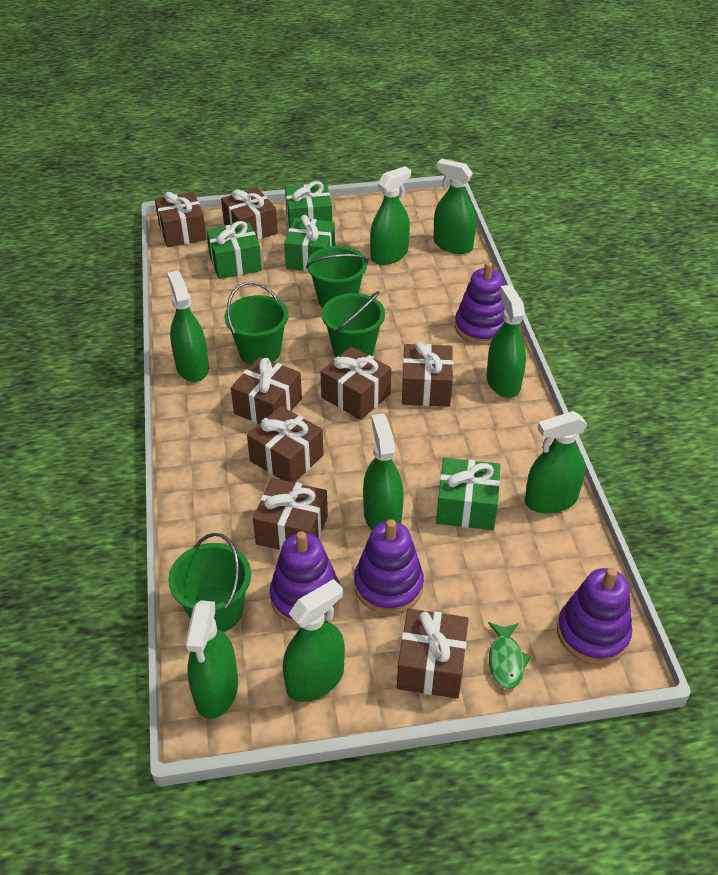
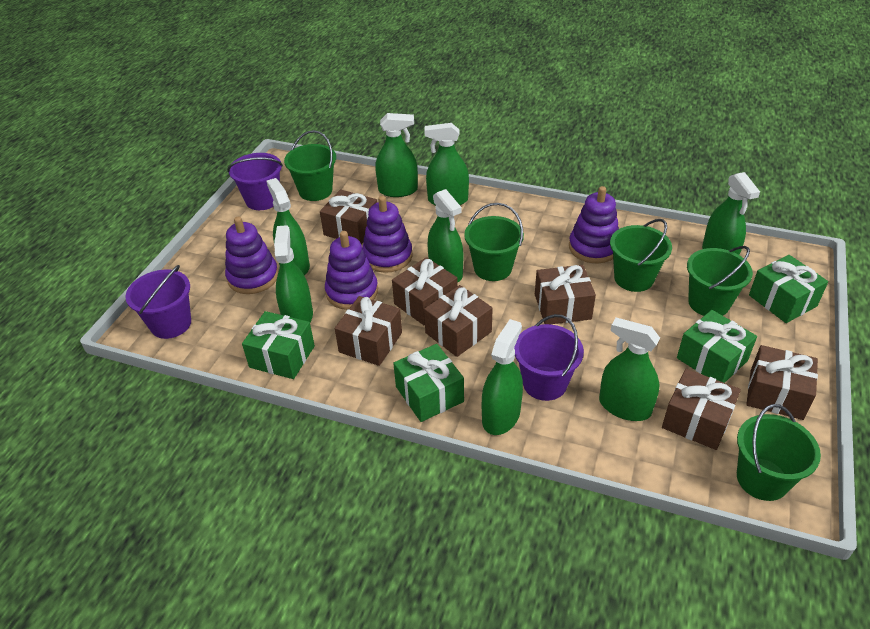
brown gift: [155,192,207,247] [221,187,278,240] [231,357,302,424] [247,406,324,483] [253,478,328,551] [320,346,391,420] [397,609,469,699] [402,342,453,407] = 8 -> [320,189,377,244] [335,296,402,366] [392,257,458,325] [424,285,493,357] [535,265,596,324] [662,369,741,450] [746,345,818,420] = 7
green bucket: [168,533,251,632] [224,282,289,365] [306,246,368,308] [322,291,385,357] = 4 -> [284,130,336,201] [464,203,524,281] [610,219,672,292] [687,246,753,316] [737,404,821,501] = 5
green fish: [488,622,531,689] = 1 -> none = 0
purple bucket: none = 0 -> [125,265,191,339] [227,153,283,210] [514,314,584,401] = 3

